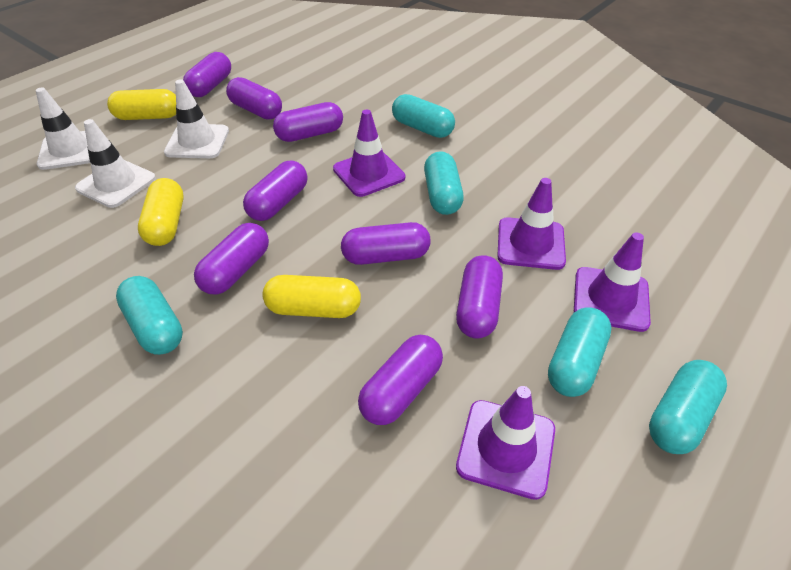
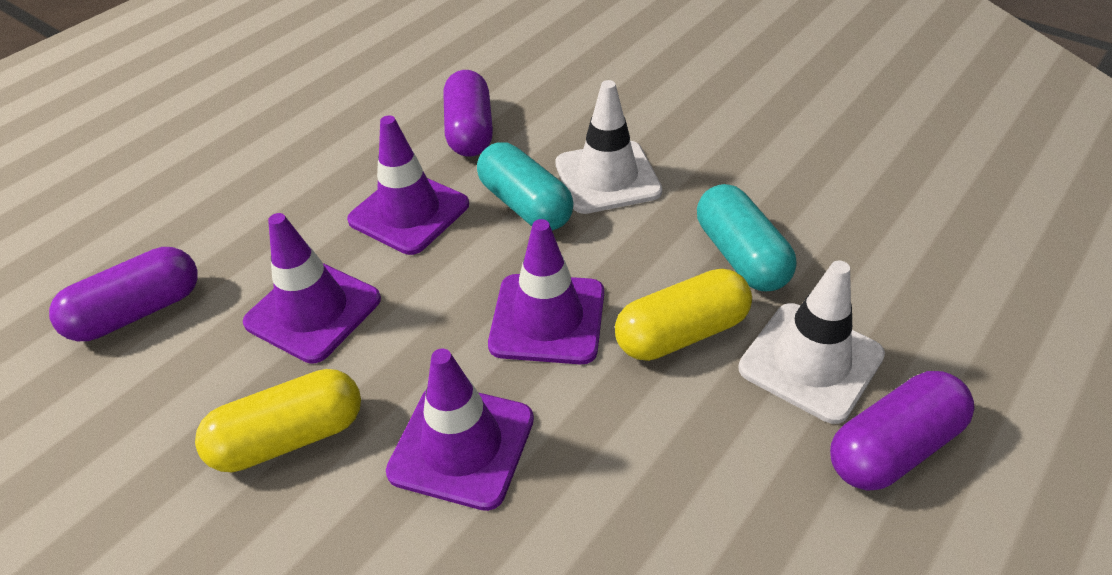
purple capsule: [183,52,231,97] [194,223,269,295] [226,77,282,120] [243,160,308,221] [273,102,343,142] [341,222,431,265] [358,335,443,425] [456,255,503,339] = 8 -> [49,247,198,341] [444,70,493,157] [830,371,975,491] = 3
turquoise capsule: [116,276,183,355] [392,94,455,138] [424,151,464,215] [548,307,612,397] [649,360,727,454] = 5 -> [477,143,574,231] [697,184,797,291] = 2
white traffic cone: [36,87,90,170] [75,119,156,208] [164,79,229,158] = 3 -> [555,80,662,214] [738,261,885,424] = 2
yellow capsule: [107,89,176,120] [138,178,184,246] [262,275,361,318] = 3 -> [195,369,361,472] [615,269,752,361] = 2

